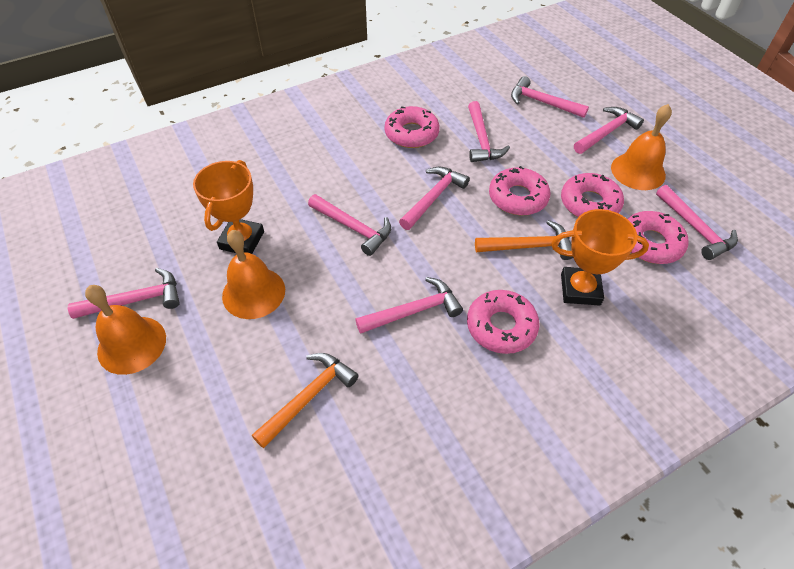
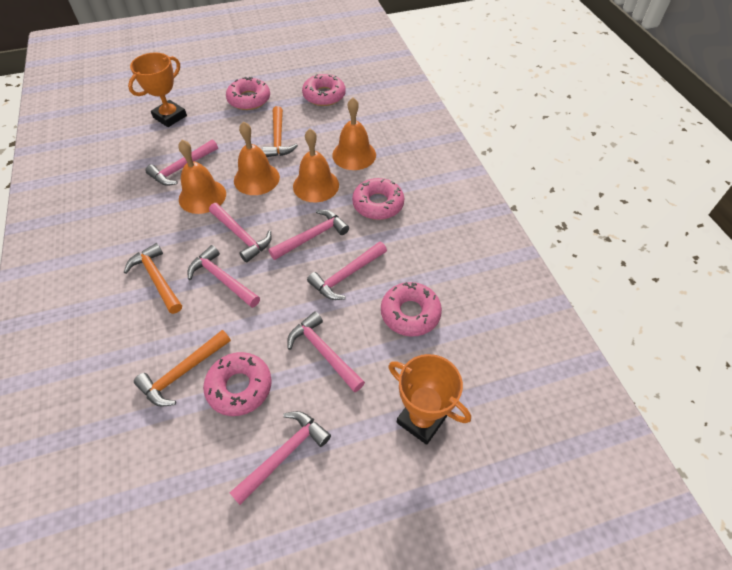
orange bell: [85,285,166,375] [222,230,285,319] [611,104,672,190] = 3 -> [178,140,226,214] [234,121,280,195] [293,129,339,202] [332,98,376,170] = 4
orange hammer: [252,353,359,448] [475,220,573,260] = 2 -> [124,243,182,314] [134,330,231,407] [262,106,298,157] = 3
pink hammer: [68,268,180,319] [308,194,391,256] [355,277,463,334] [399,167,470,230] [468,101,510,162] [511,76,589,118] [574,107,644,154] [656,185,738,260] = 8 -> [145,139,218,186] [187,245,260,308] [209,203,272,263] [230,411,331,505] [268,210,349,260] [287,311,365,392] [307,241,387,300] = 7

